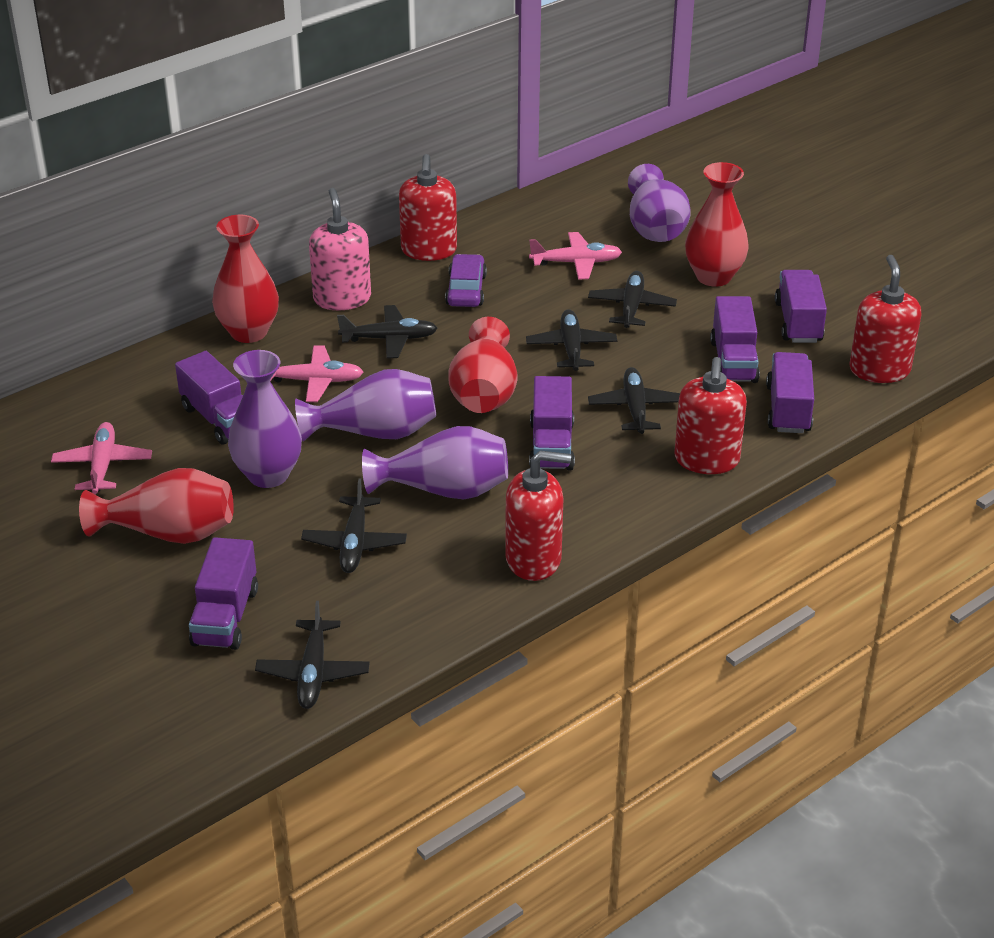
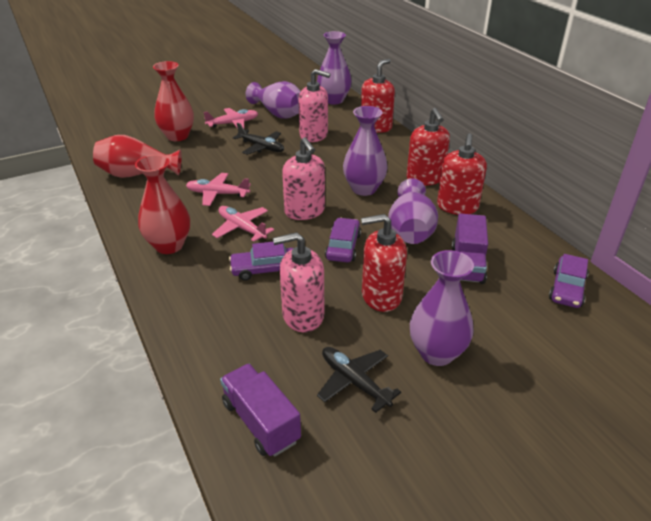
black plane: [255,601,370,709] [301,478,407,573] [337,305,437,359] [526,309,617,371] [588,271,677,328] [588,367,680,434] = 6 -> [233,123,284,155] [317,347,401,413] = 2
pink soap dispenser: [309,188,371,310] = 1 -> [273,232,324,332] [282,137,325,220] [298,69,331,142] = 3
purple car: [445,254,487,307] = 1 -> [229,242,294,281] [325,218,361,262] [549,254,589,308] = 3
purple truck: [175,351,243,445] [189,537,258,650] [529,376,575,471] [710,296,760,383] [766,352,814,433] [775,270,827,343] = 6 -> [220,364,301,457] [452,213,488,284] = 2
purple vase: [228,350,302,488] [295,369,436,442] [362,426,508,499] [628,164,691,242] = 4 -> [246,81,301,119] [317,31,352,105] [343,106,388,196] [388,178,438,244] [410,250,474,366] = 5
red vase: [79,468,234,544] [212,215,279,343] [448,317,517,413] [685,162,749,287] = 4 -> [93,135,182,178] [135,155,190,254] [153,61,194,141] = 3

